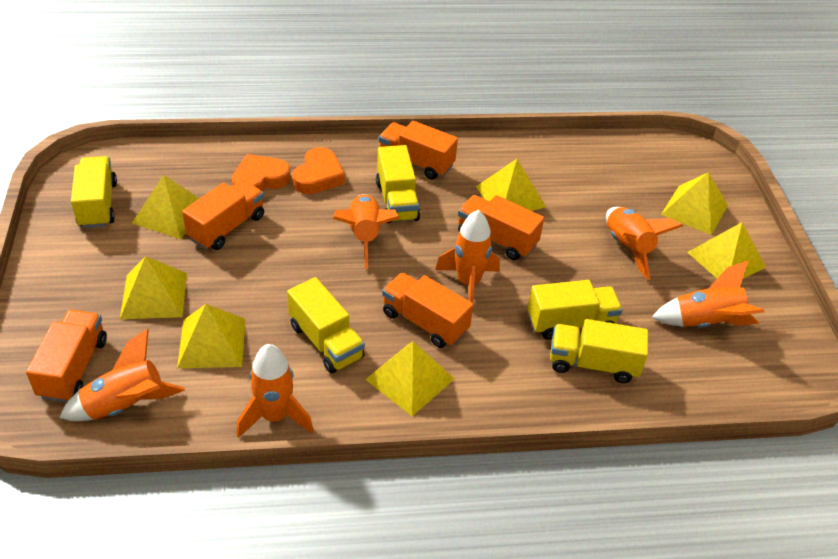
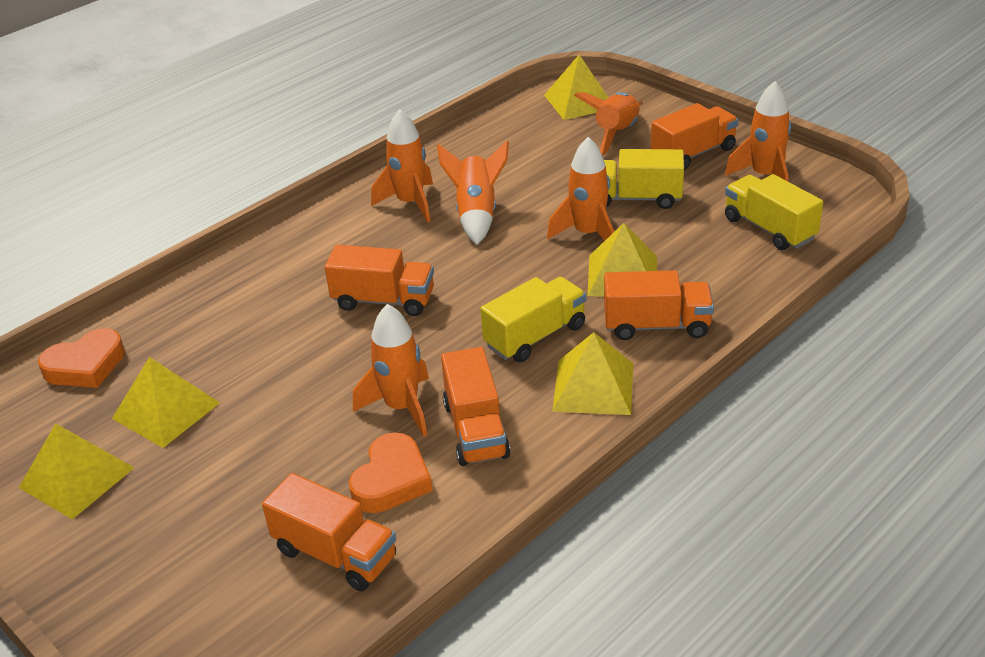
yellow pyramid: [120,256,187,319] [132,174,200,239] [177,304,245,368] [365,341,455,416] [476,159,546,211] [661,172,728,235] [687,222,766,279] = 7 -> [19,423,135,520] [112,357,220,448] [544,55,608,120] [552,332,633,415] [588,223,657,296] = 5
yellow truck: [71,156,117,228] [287,277,365,374] [376,145,420,223] [528,280,623,340] [550,319,648,383] = 5 -> [480,277,586,362] [604,149,684,209] [725,174,823,250] = 3

